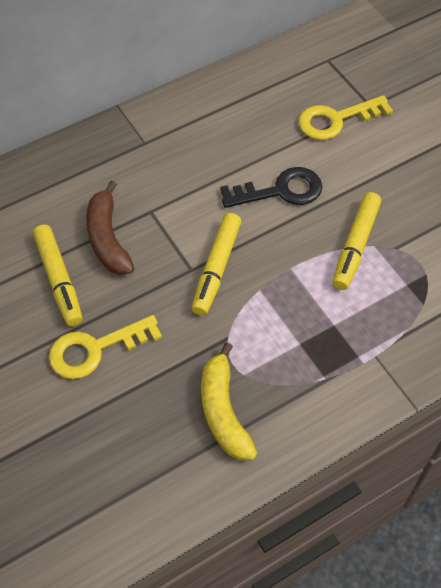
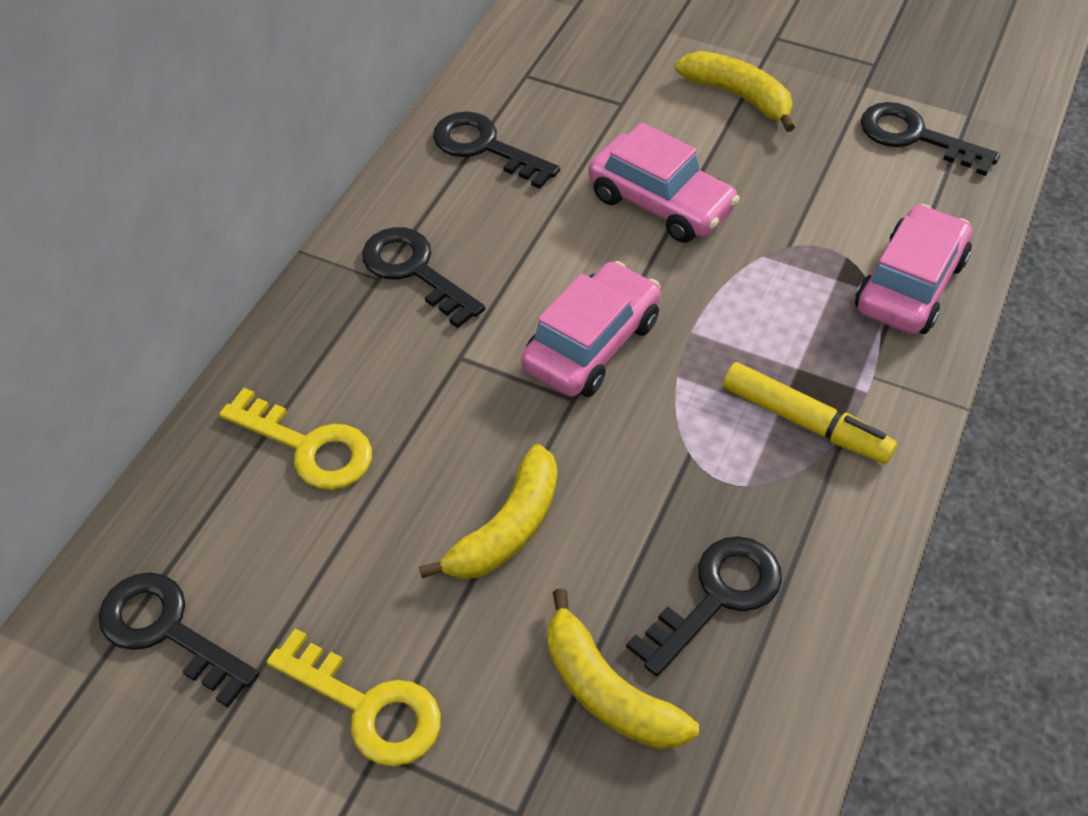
black key: [220,167,322,208] = 1 -> [98,572,259,708] [362,227,485,328] [433,111,560,189] [626,536,782,676] [861,102,1000,176] = 5
brown banana: [86,180,134,275] = 1 -> none = 0
pink car: none = 0 -> [521,261,661,397] [588,122,740,243] [855,204,972,334] = 3
yellow banana: [201,342,258,460] = 1 -> [419,444,557,579] [548,588,699,749] [675,51,795,132] = 3
yellow marker: [33,224,83,326] [191,213,241,316] [332,192,381,290] = 3 -> [723,362,897,464] = 1

